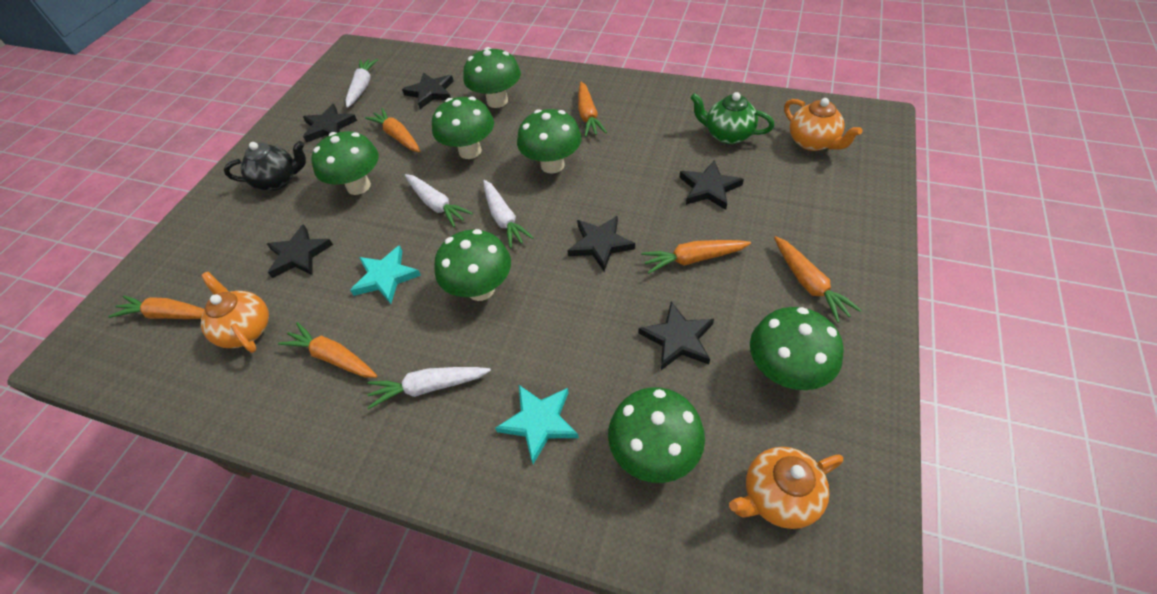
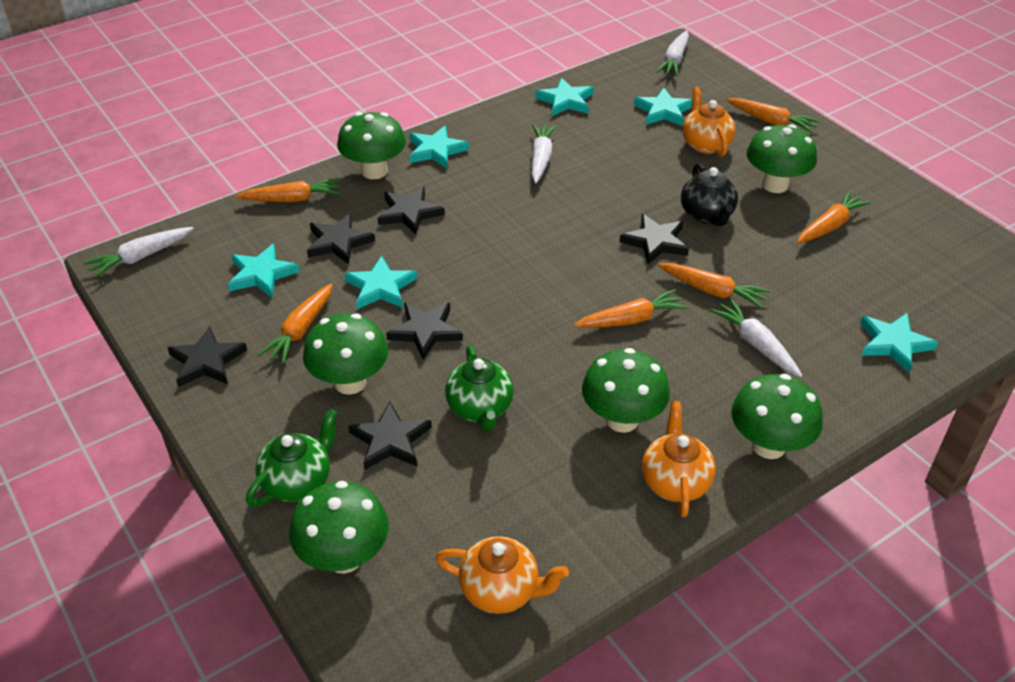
green mushroom: [311,131,379,195] [432,96,494,159] [434,229,511,301] [463,47,521,108] [517,109,582,174] [608,387,705,483] [750,307,844,390] = 7 -> [289,481,389,574] [303,313,388,395] [337,112,406,179] [582,348,670,433] [731,374,823,459] [746,124,817,193] = 6
green teapot: [690,92,774,144] = 1 -> [246,409,338,507] [445,345,514,430] = 2
turquoise star: [350,245,421,304] [495,385,579,464] = 2 -> [228,244,300,297] [345,256,417,309] [409,126,469,169] [535,78,594,116] [634,88,692,126] [860,313,938,373] = 6

